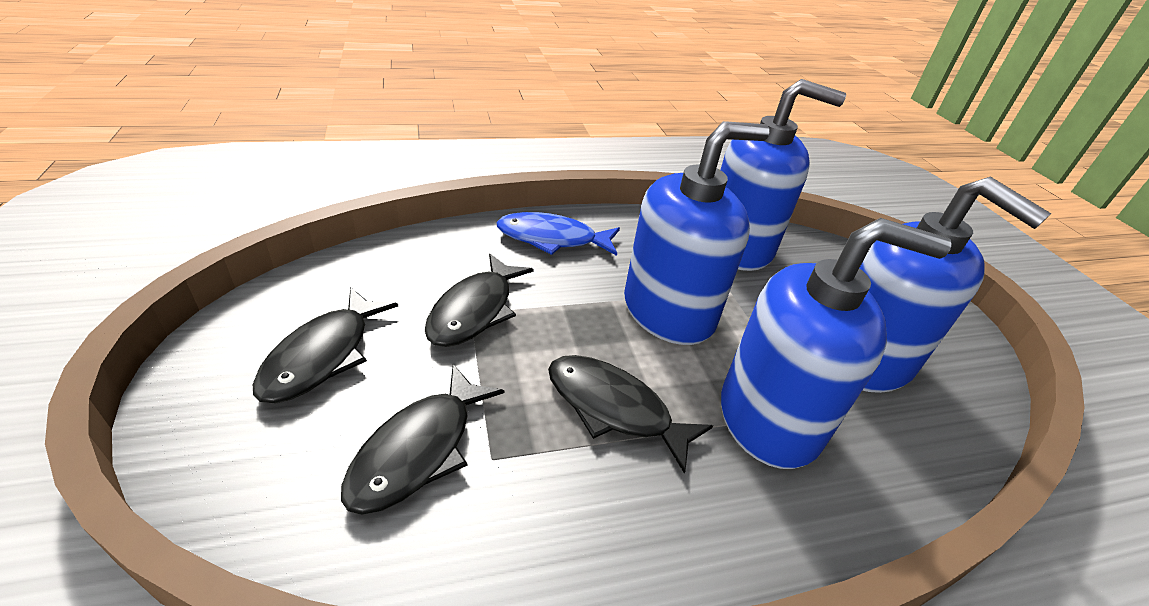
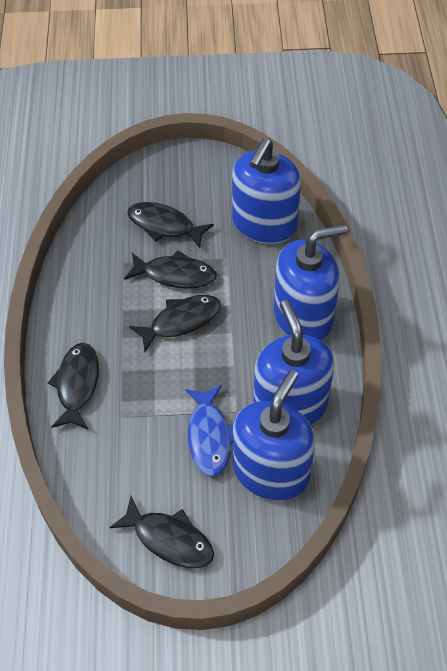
black fish: [253,287,398,403] [341,364,504,515] [425,254,534,347] [548,355,713,473] = 4 -> [48,343,99,429] [109,496,214,568] [124,250,217,289] [127,202,214,248] [129,295,221,352] = 5

